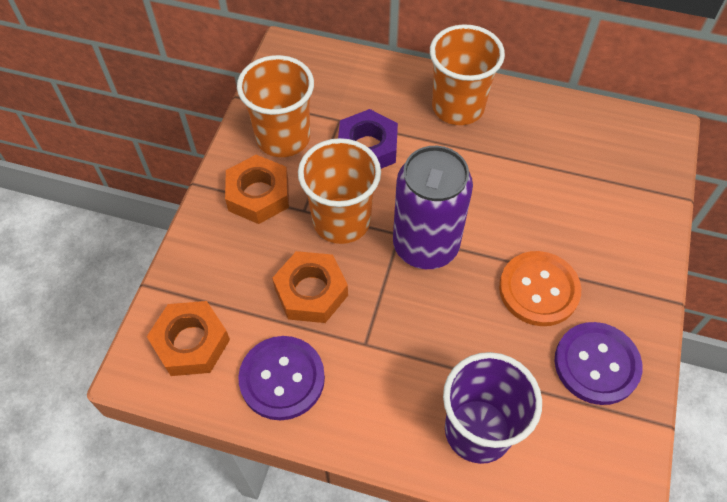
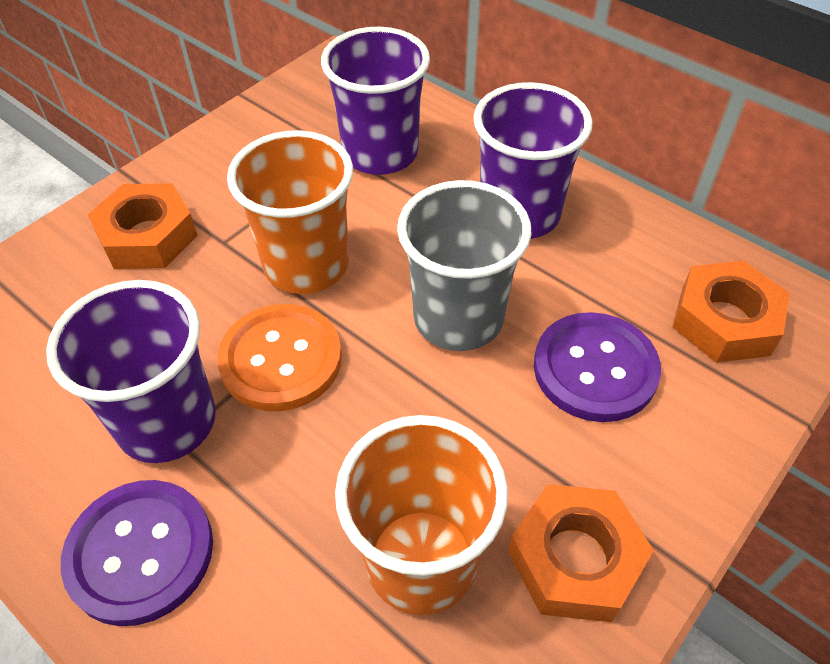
grey cup: none = 0 -> [397,180,532,351] = 1
orange cup: [237,55,314,157] [298,138,381,244] [430,24,505,125] = 3 -> [227,130,353,294] [335,415,508,615] = 2
purple can: [393,146,473,269] = 1 -> none = 0
purple cup: [443,352,542,464] = 1 -> [46,280,216,463] [321,27,430,175] [473,82,593,239] = 3
purple nut: [338,109,398,169] = 1 -> none = 0

